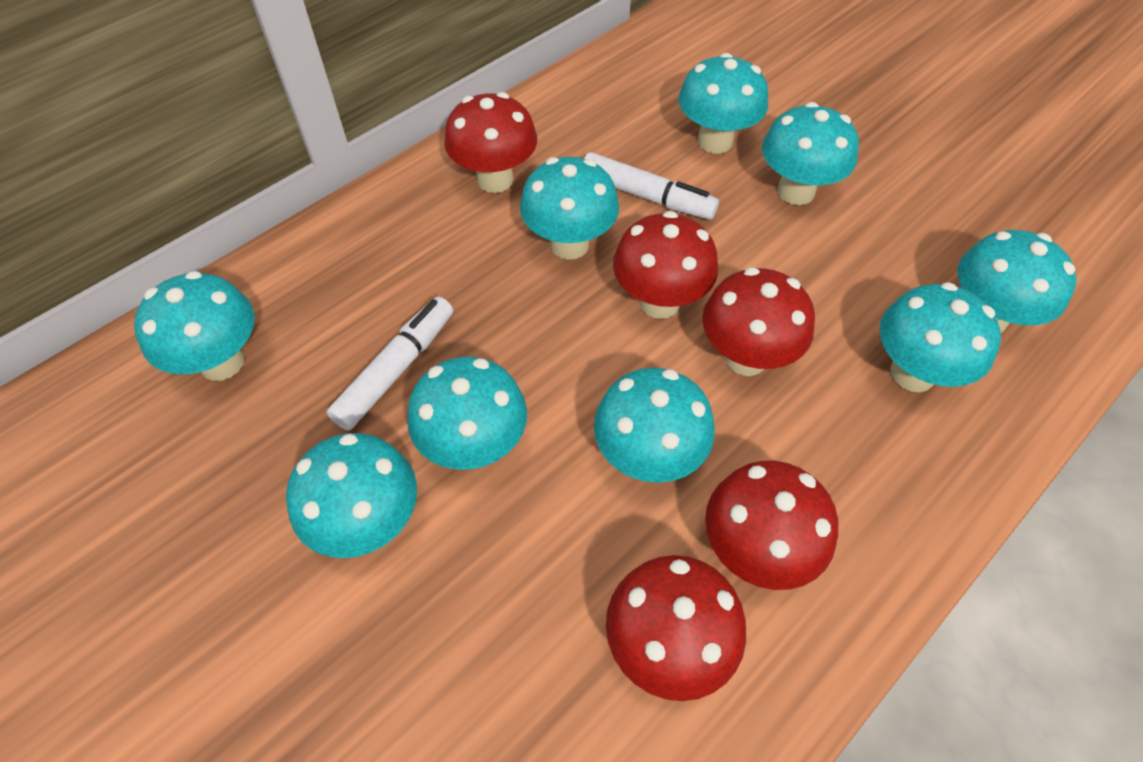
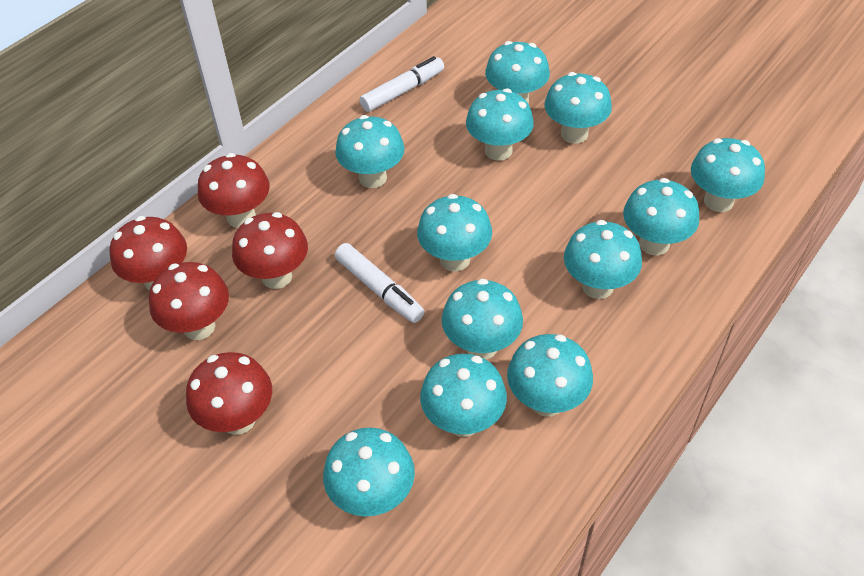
turquoise mushroom: [134,271,255,381] [286,433,417,558] [407,357,527,470] [520,157,619,260] [594,368,715,483] [678,53,768,153] [762,102,859,205] [879,282,1001,392] [957,230,1077,333] = 9 -> [323,428,415,517] [335,115,405,188] [417,194,492,271] [420,354,507,437] [442,278,523,359] [466,89,534,161] [485,41,550,104] [507,334,593,417] [544,72,612,144] [564,220,642,299] [623,178,699,255] [691,138,765,212] = 12

